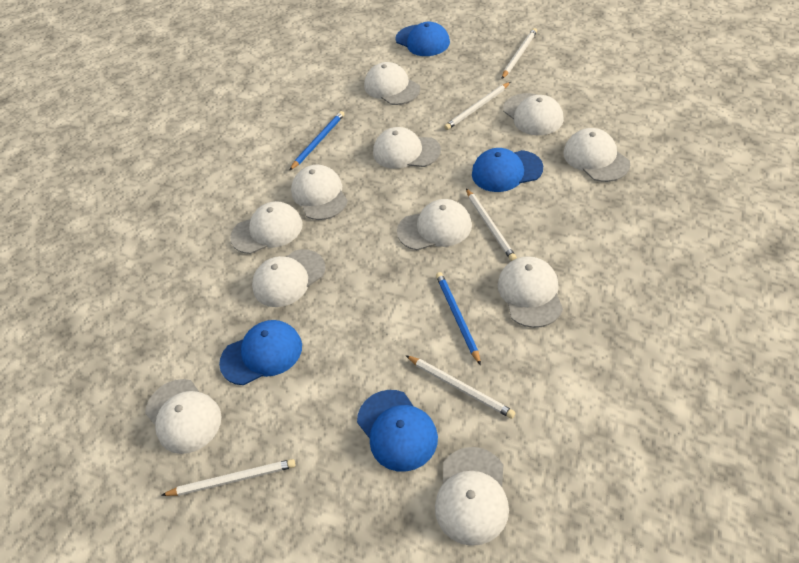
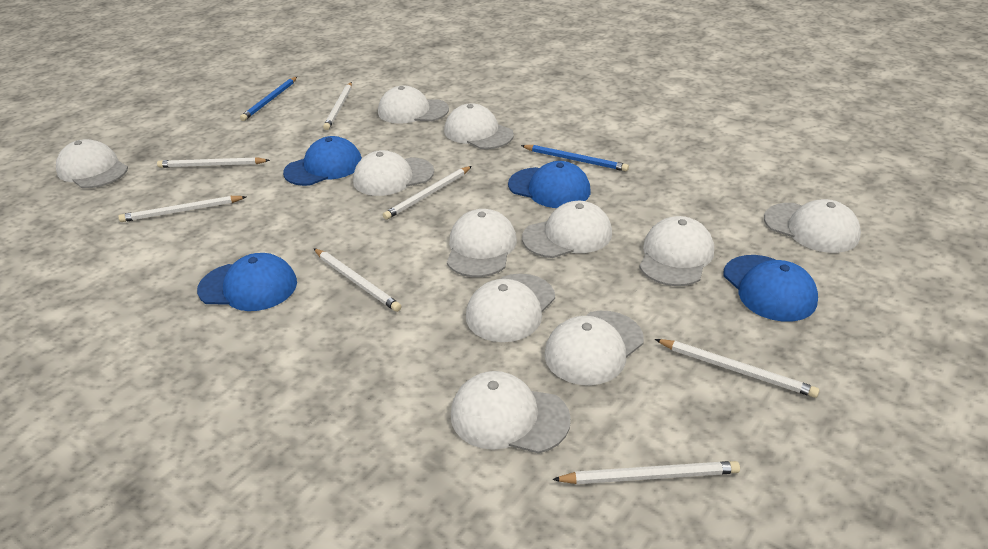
white pencil: [161,459,296,496] [405,355,515,419] [444,82,510,130] [466,188,517,261] [502,28,537,79] = 5 -> [118,196,246,222] [157,157,270,168] [314,248,401,312] [323,82,352,130] [383,166,472,220] [552,461,740,484] [655,339,820,398] = 7

